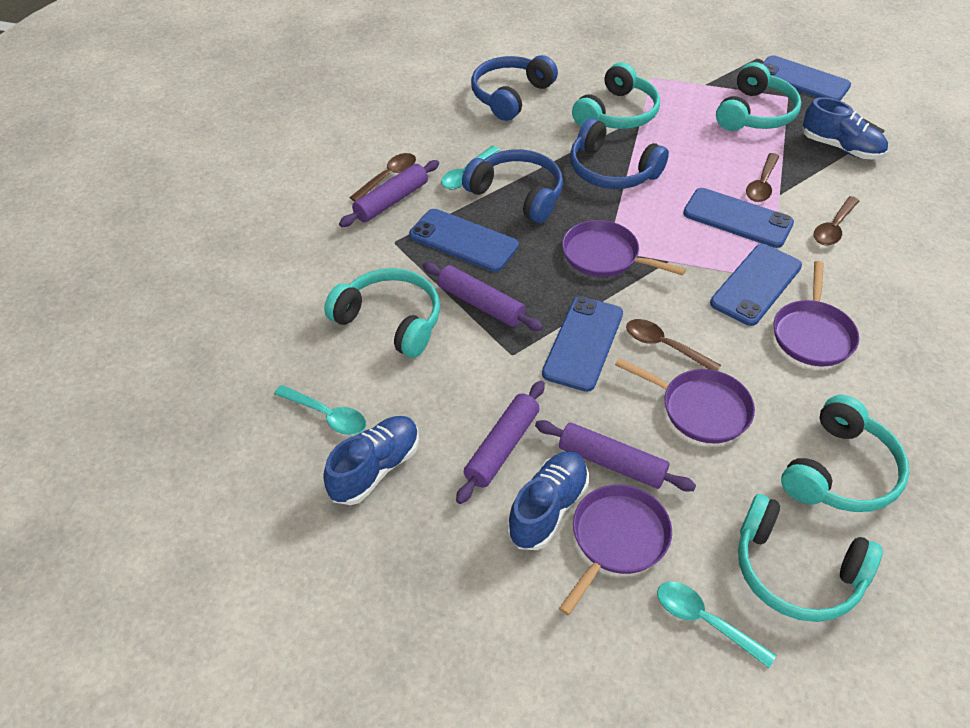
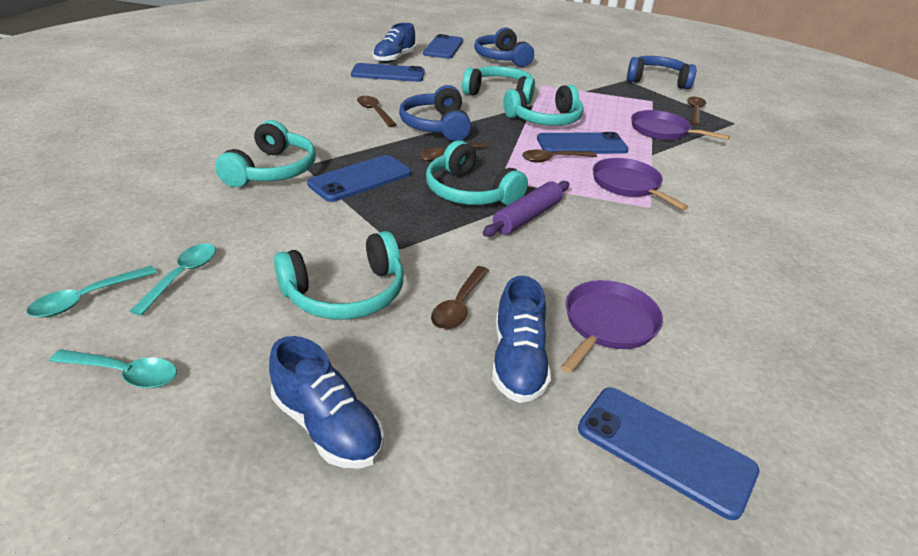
brown spoon: [349,153,416,202] [626,319,721,371] [746,153,779,202] [814,196,859,245] = 4 -> [357,96,397,127] [418,142,488,162] [431,266,489,330] [522,150,597,163] [687,97,706,125] = 5
purple pan: [559,485,672,615] [562,220,686,277] [615,358,755,443] [774,261,859,366] = 4 -> [561,280,663,374] [593,158,688,210] [631,110,730,140] = 3
purple rolling pin: [339,160,439,227] [422,262,543,331] [456,381,545,504] [535,420,696,492] = 4 -> [483,181,569,237] = 1

